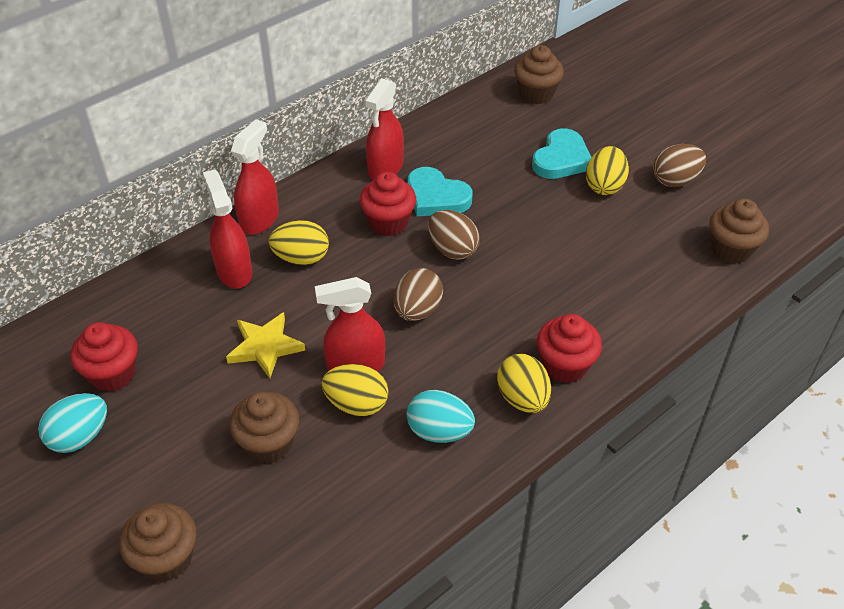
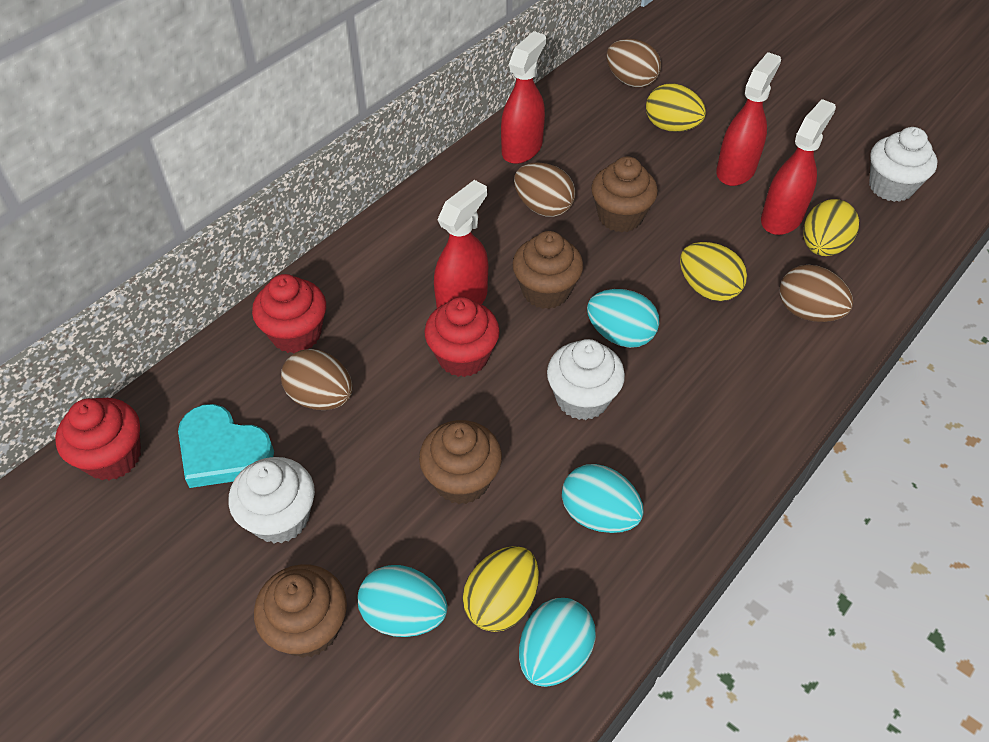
brown egg: [394,268,443,321] [428,210,480,260] [653,144,706,187] = 3 -> [281,349,353,410] [514,162,576,217] [606,39,661,88] [780,265,853,322] = 4
turquoise egg: [38,393,107,453] [407,390,475,443] = 2 -> [358,565,448,637] [519,598,596,687] [562,464,644,533] [587,289,659,348] = 4
turquoise heart: [407,167,473,216] [532,128,592,179] = 2 -> [178,404,274,488] = 1
white cupcake: none = 0 -> [229,457,315,543] [547,339,625,420] [869,127,937,202] = 3
yellow star: [226,312,305,378] = 1 -> none = 0

